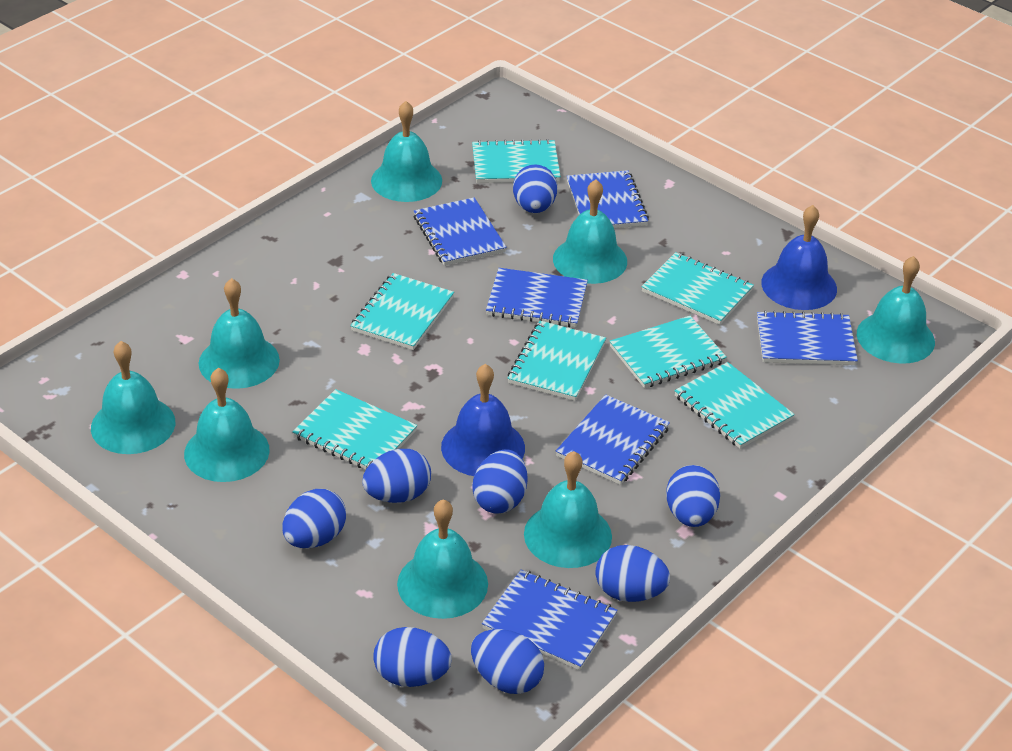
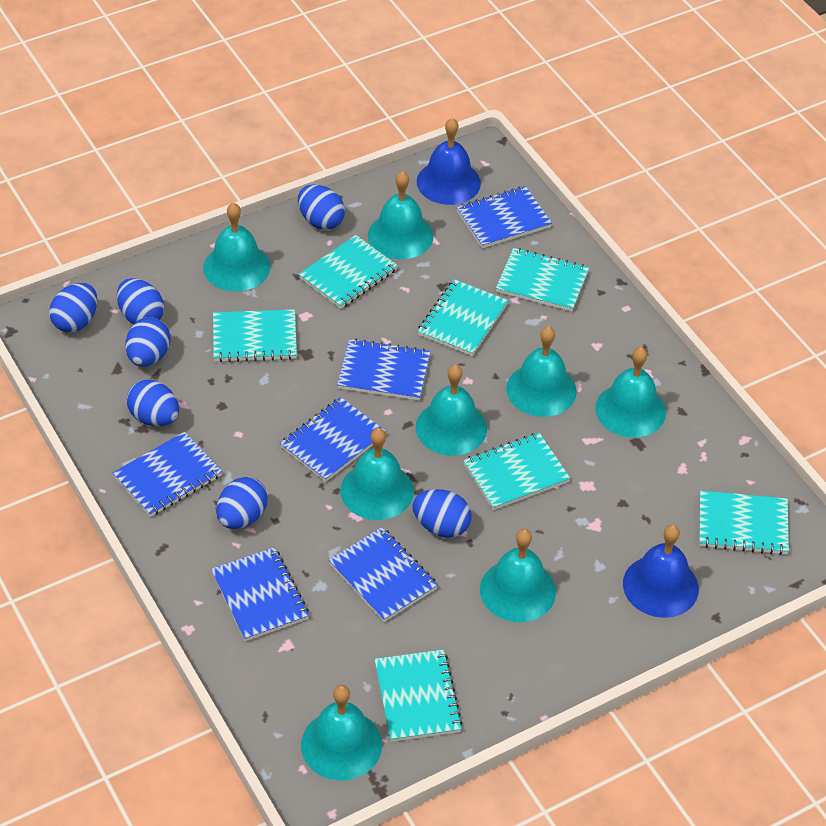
blue egg: [283,489,346,548] [362,449,431,503] [373,627,452,687] [471,629,544,694] [473,449,527,514] [513,164,557,213] [595,545,670,602] [666,465,720,527] = 8 -> [49,283,97,333] [117,278,164,324] [125,317,170,367] [127,380,179,426] [216,477,268,529] [298,184,345,230] [412,489,472,538] = 7

